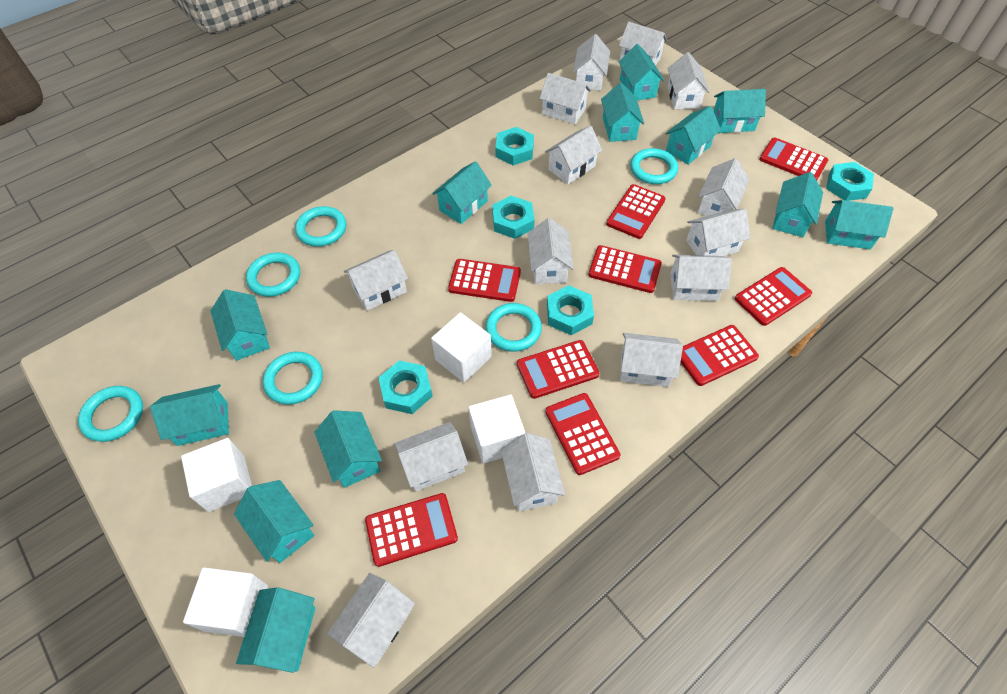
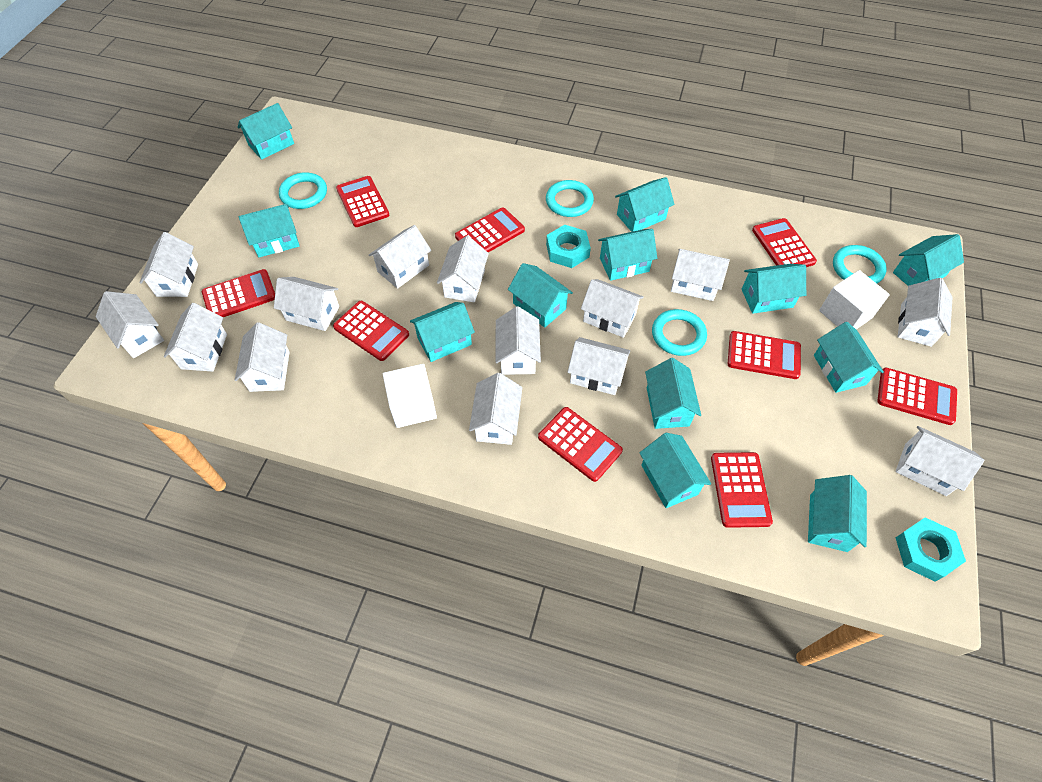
turquoise nut: [378,360,433,414] [492,196,535,239] [495,127,534,165] [547,285,594,335] [826,162,874,201] = 5 -> [546,225,591,268] [896,517,966,582] = 2
turquoise ring: [78,386,143,442] [246,253,300,297] [263,352,323,405] [295,206,346,247] [485,303,542,352] [630,148,678,184] = 6 -> [279,172,327,209] [546,180,594,217] [652,309,707,356] [833,245,887,284] = 4
white cube: [181,438,252,512] [183,567,268,637] [431,312,492,383] [468,395,525,464] = 4 -> [383,364,437,428] [819,270,890,329] = 2

